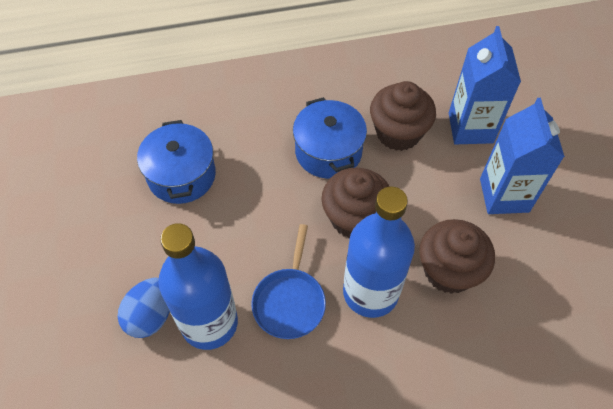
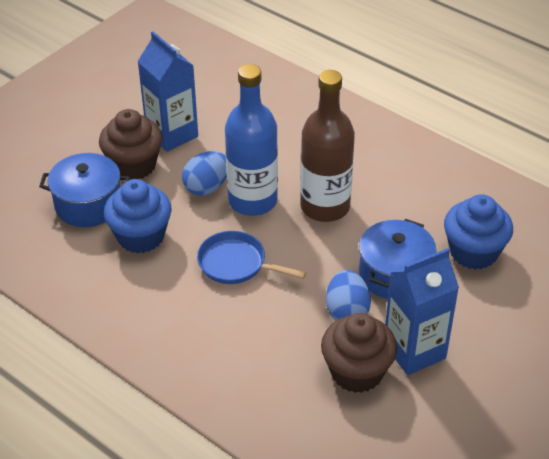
blue bottle: [158,223,238,350] [343,187,415,318] = 2 -> [225,64,278,216] = 1
blue cupcake: none = 0 -> [104,179,172,254] [444,194,513,270] = 2
blue egg: [118,278,169,338] = 1 -> [182,151,227,196] [326,270,371,320] = 2
brown bottle: none = 0 -> [300,70,355,222] = 1
brown cupcake: [322,167,390,239] [370,81,436,151] [419,219,495,294] = 3 -> [99,109,163,180] [321,313,397,393] = 2

